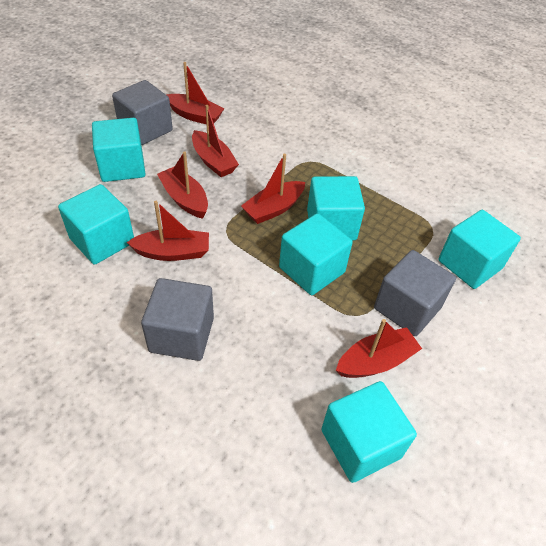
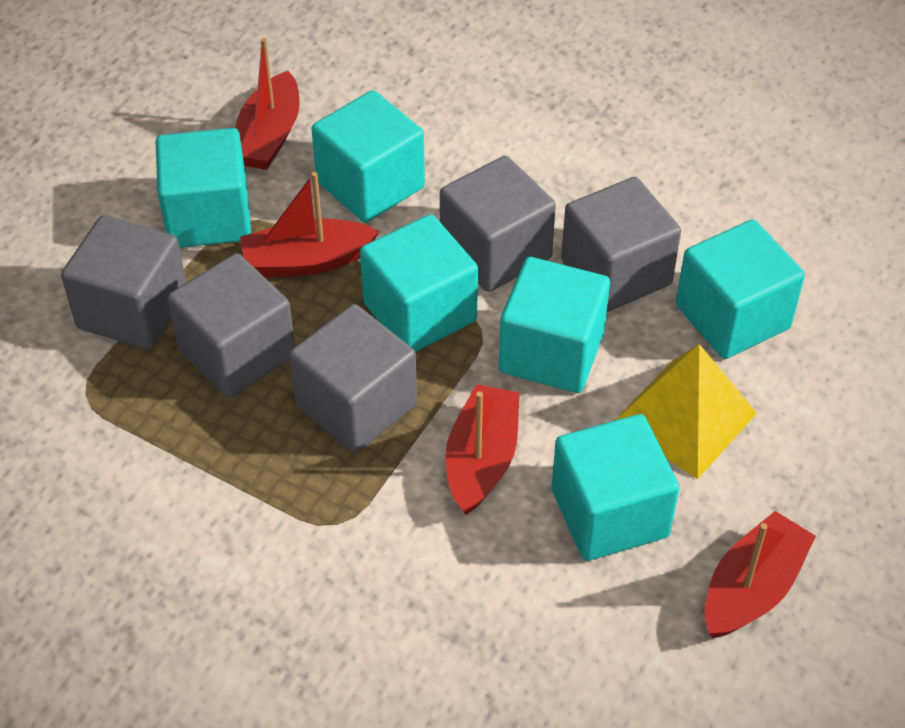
grey cube: [112,80,173,145] [141,278,214,361] [374,250,456,336] = 3 -> [61,215,186,350] [167,253,295,398] [289,304,417,453] [440,156,556,292] [561,177,681,312] = 5
red boat: [127,201,209,261] [157,152,208,219] [167,62,224,125] [192,105,239,177] [241,154,305,224] [336,319,422,378] = 6 -> [235,38,300,170] [240,172,380,277] [445,384,520,515] [704,511,816,638] = 4
yellow pyramid: none = 0 -> [614,344,757,479] = 1

